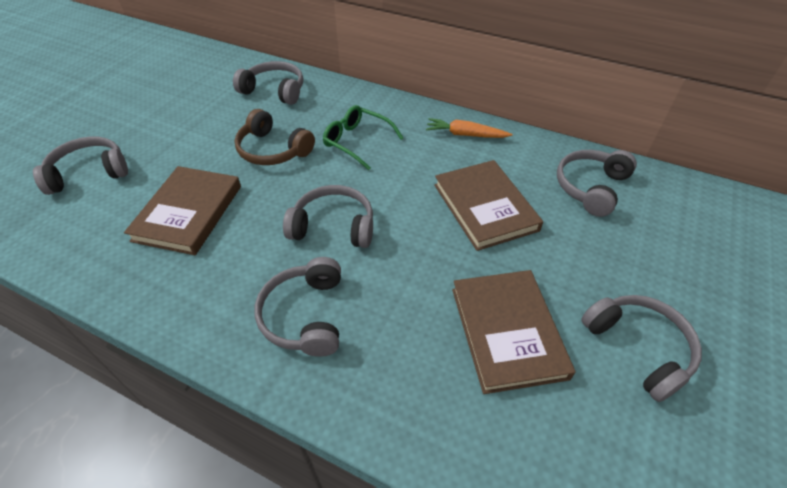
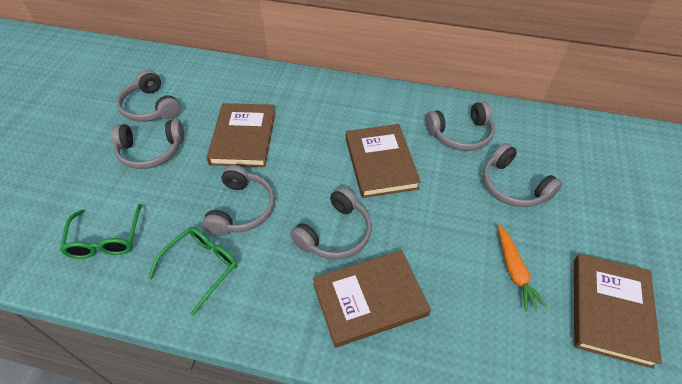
brown book: [124,166,241,255] [434,160,543,251] [452,270,575,394] = 3 -> [207,103,276,167] [313,250,431,348] [346,124,421,198] [574,254,662,369] = 4
brown headphones: [235,109,315,165] = 1 -> none = 0
green glasses: [323,105,403,170] = 1 -> [60,204,142,259] [148,227,238,316] = 2

